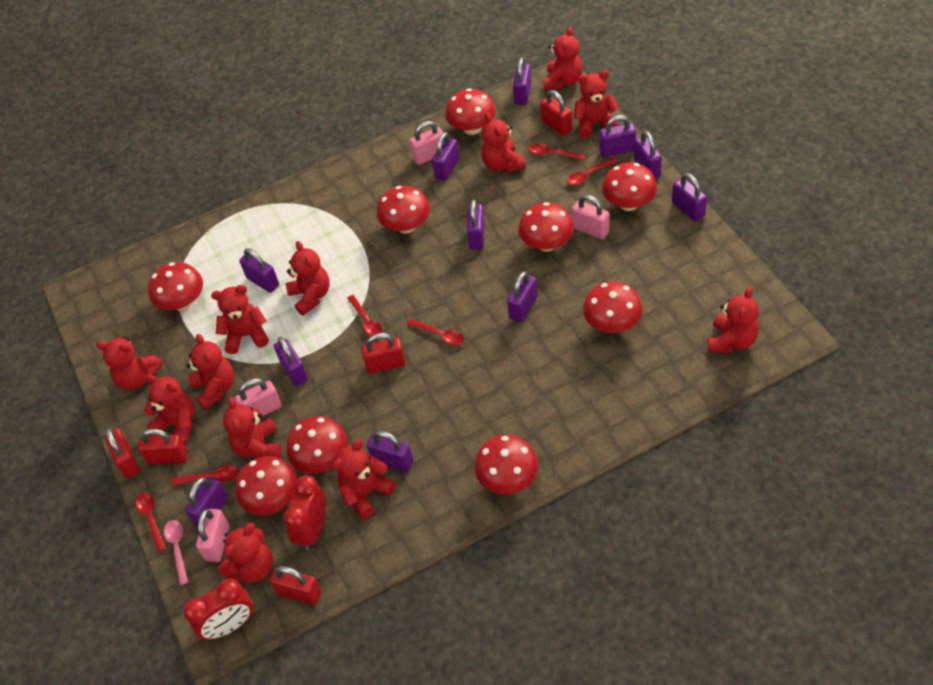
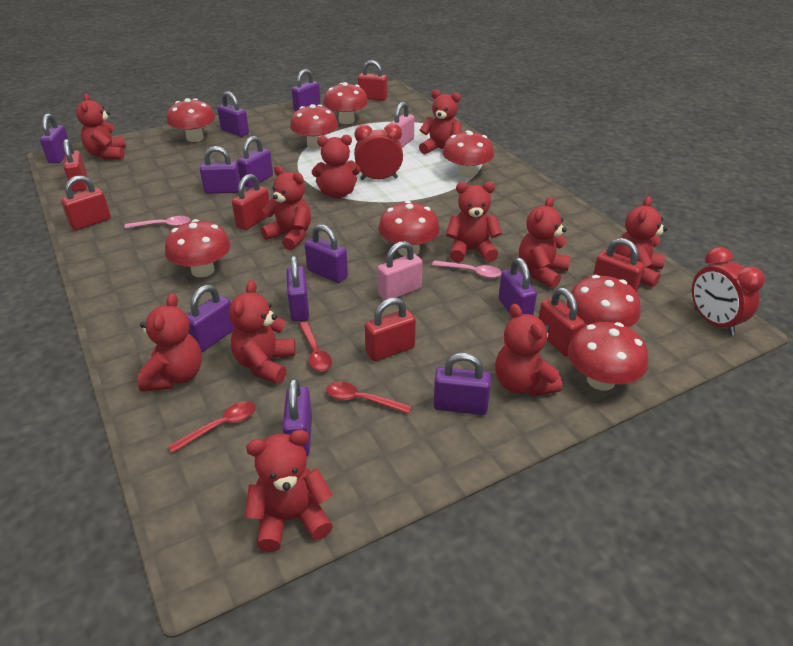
pink padlock: [196,509,229,562] [235,378,282,416] [409,121,444,165] [571,195,609,239] = 4 -> [377,241,422,300] [389,102,414,147] = 2
pink spoon: [164,520,188,585] = 1 -> [124,216,190,229] [432,260,502,278] = 2
red mushroom: [148,262,203,311] [235,456,298,515] [286,416,348,474] [377,186,430,234] [445,88,495,135] [474,435,539,494] [518,202,574,252] [583,282,642,333] [602,162,657,211] = 9 -> [165,219,231,277] [167,98,215,142] [290,104,338,149] [323,82,368,124] [378,201,440,256] [442,130,494,178] [567,275,641,327] [568,322,648,391] = 8
red padlock: [105,428,140,478] [138,429,188,465] [270,566,322,605] [361,333,406,374] [540,90,572,136] = 5 -> [61,175,111,230] [63,139,87,192] [232,174,269,230] [358,60,387,101] [365,297,416,361] [539,288,585,356] [593,238,645,292] = 7
red spoon: [136,492,166,552] [172,465,239,486] [347,295,382,337] [406,319,464,345] [528,143,586,160] [567,157,618,185] = 6 -> [168,401,256,453] [299,322,332,371] [326,382,412,414] = 3
red teddy bear: [96,336,163,390] [144,374,195,445] [186,334,234,410] [211,285,269,354] [218,523,273,583] [223,397,281,458] [286,241,330,315] [333,439,395,519] [481,113,526,173] [543,27,582,90] [574,70,619,138] [708,287,759,353] = 12 -> [76,94,126,160] [138,293,202,391] [229,280,296,384] [245,430,333,552] [261,165,311,250] [312,135,361,198] [419,89,462,154] [446,182,502,263] [495,304,562,397] [519,197,570,288] [614,196,668,288] = 11

